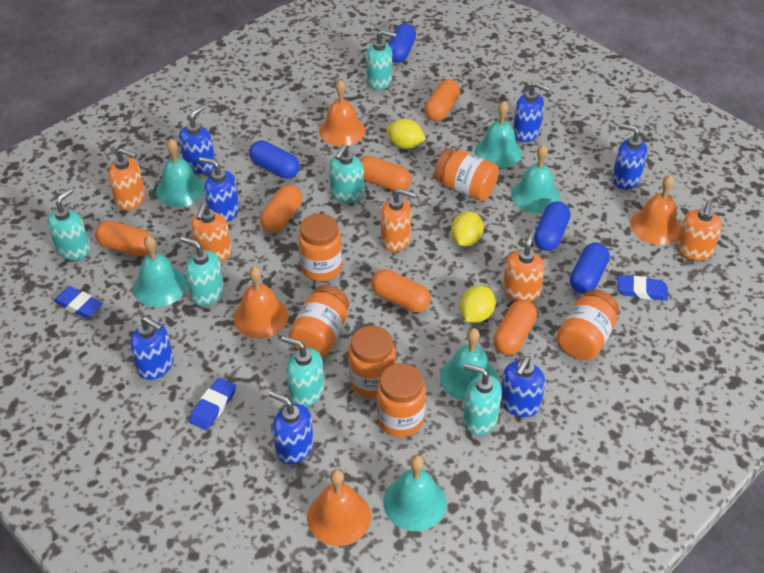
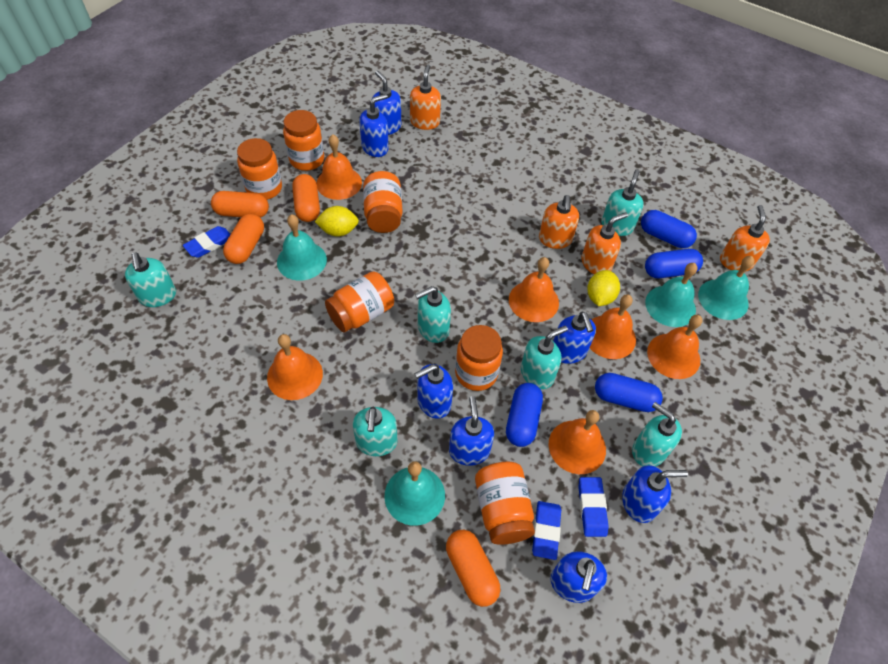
orange bell: [234,266,289,339] [307,469,371,546] [319,79,365,146] [630,175,681,245] = 4 -> [267,334,323,400] [316,134,362,200] [509,257,559,322] [549,410,606,474] [590,294,636,359] [647,315,702,379] = 6
orange capsule: [95,221,151,256] [260,185,302,233] [360,156,411,191] [371,269,431,312] [424,80,460,121] [493,300,537,355] = 6 -> [211,191,269,218] [223,214,264,264] [292,174,320,222] [446,530,500,607] = 4
orange soap dispenser: [108,148,145,210] [190,203,232,261] [381,188,416,252] [502,229,545,302] [676,201,722,260] = 5 -> [410,65,441,130] [539,195,579,249] [581,212,628,274] [720,205,770,272] = 4
turquoise bell: [133,236,187,307] [156,139,205,207] [383,455,447,531] [440,328,498,401] [475,101,522,168] [511,144,560,213] = 6 -> [277,214,327,281] [384,461,445,526] [645,263,698,327] [698,256,755,320] = 4
yellow lemon: [386,119,426,149] [451,211,484,246] [460,285,496,323] = 3 -> [315,206,359,237] [587,270,620,306] = 2

